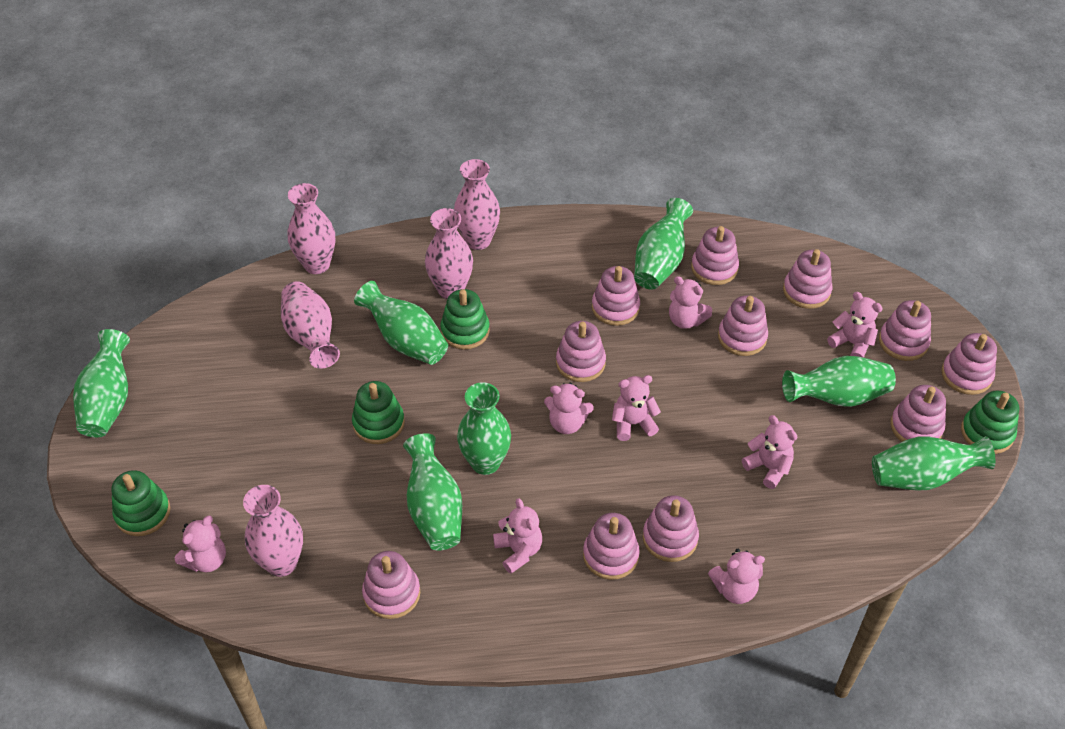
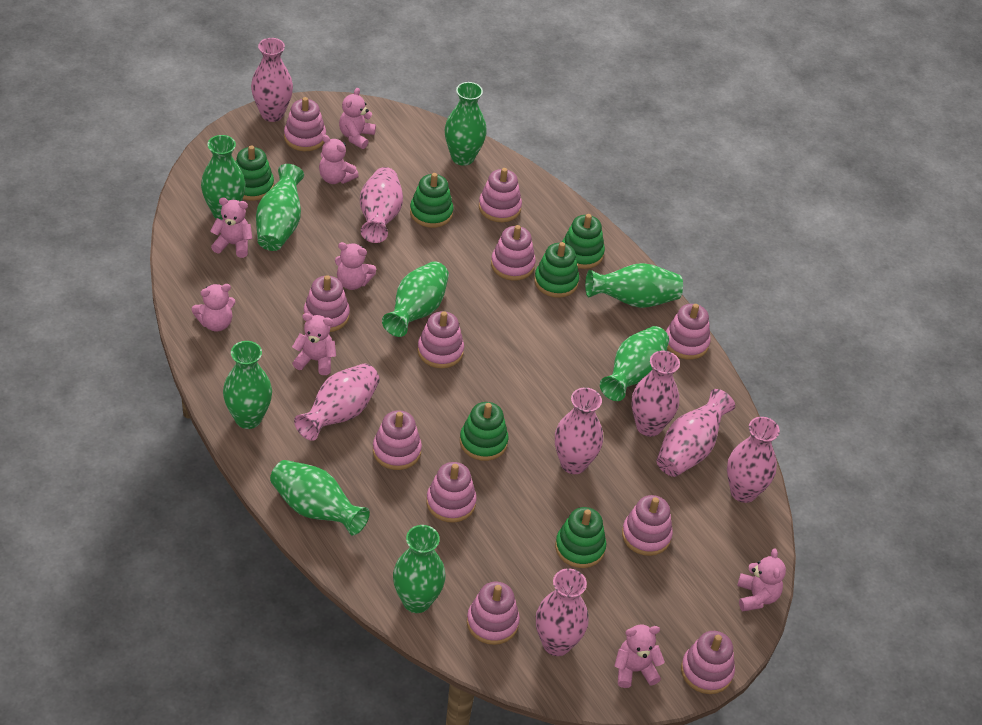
green stacking toy: [112,470,170,536] [352,381,405,444] [440,289,490,350] [961,391,1019,454] = 4 -> [235,145,274,201] [410,173,453,228] [460,402,508,461] [534,242,579,298] [555,507,606,568] [562,214,605,269] = 6
green vase: [73,329,130,437] [354,281,448,365] [403,433,462,551] [457,382,511,475] [634,198,693,290] [782,356,896,407] [872,436,995,491] = 7 -> [201,135,246,220] [223,341,272,429] [256,164,304,251] [270,460,370,536] [382,261,449,337] [393,525,445,613] [445,82,487,166] [585,263,683,308] [600,326,669,401] = 9
pink vase: [243,485,303,577] [281,281,340,369] [288,183,335,274] [425,208,473,299] [454,159,500,250] = 5 -> [251,38,293,122] [294,364,380,441] [360,167,403,243] [536,568,589,656] [555,388,603,474] [631,350,680,437] [656,389,735,477] [727,417,780,503] = 8

